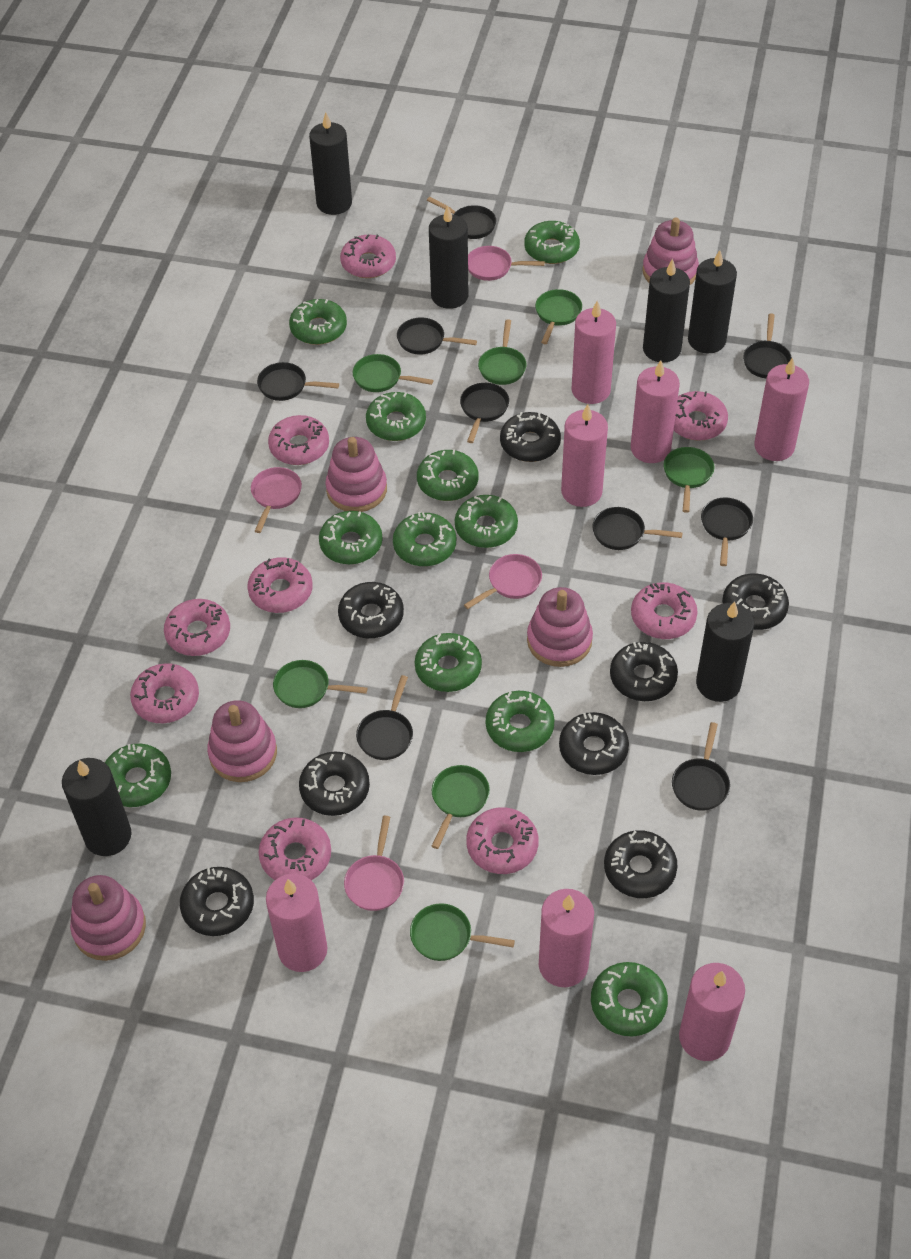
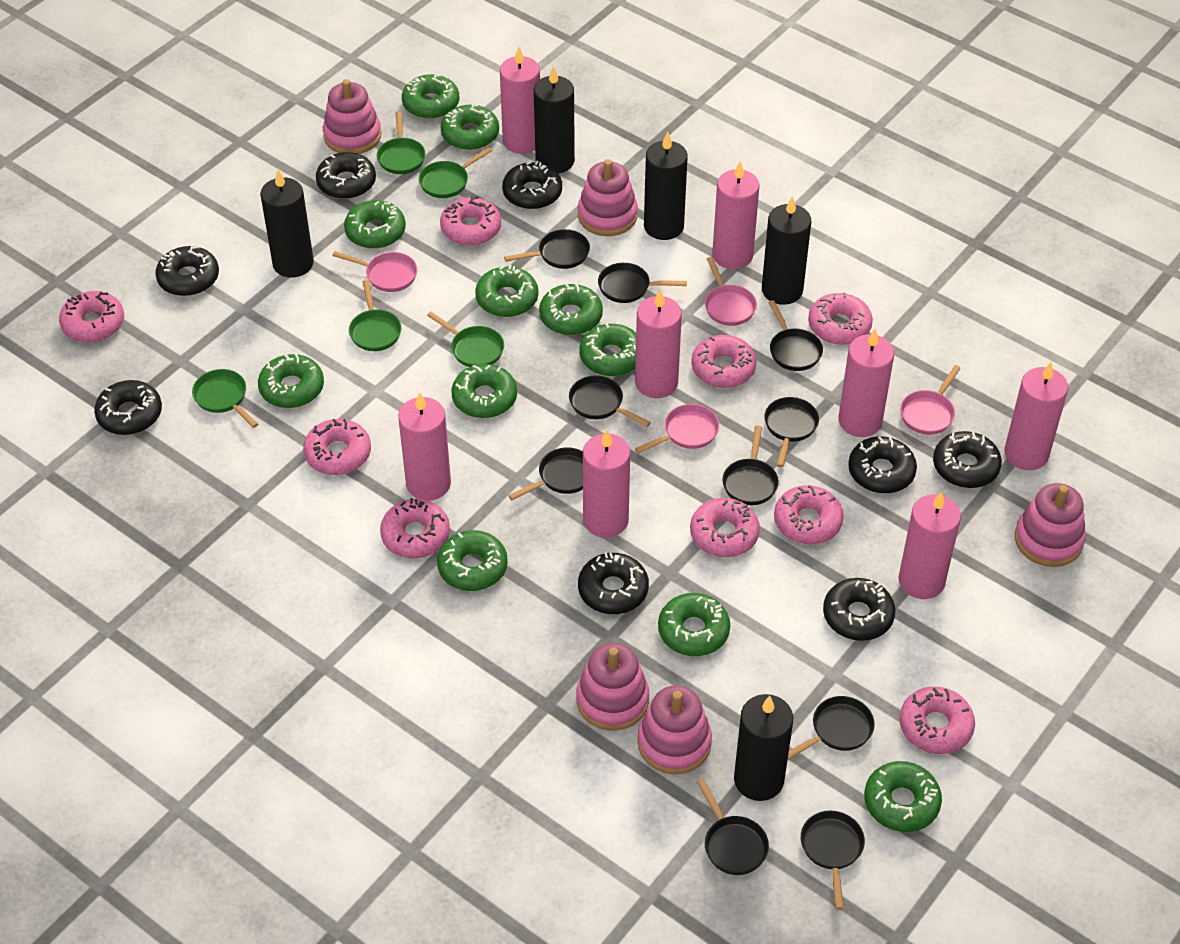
black candle: [62,758,132,856] [309,112,352,215] [429,205,468,309] [643,258,690,363] [688,250,737,353] [696,601,754,702] = 6 -> [260,170,314,278] [534,66,575,174] [644,132,688,240] [734,694,793,801] [762,196,811,305] = 5
black pan: [257,362,339,401] [356,675,413,760] [397,318,477,354] [427,197,496,239] [460,383,509,443] [592,507,682,550] [672,722,730,811] [701,497,753,566] [743,314,792,378] = 9 -> [504,229,590,269] [508,447,583,500] [569,375,651,427] [598,263,687,303] [697,779,769,875] [723,425,779,505] [764,397,819,467] [768,300,823,371] [788,696,875,760] [801,811,865,910] = 10
green pan: [273,660,367,708] [353,354,433,392] [410,903,515,961] [432,765,490,849] [478,319,526,385] [535,289,582,344] [663,447,714,513] = 7 -> [192,369,258,428] [349,280,401,351] [377,111,425,174] [419,147,492,198] [427,312,504,367] = 5
pink candle: [266,874,328,972] [539,889,594,987] [561,404,608,507] [571,301,616,404] [631,360,680,463] [679,963,745,1061] [754,357,809,461] = 7 -> [398,392,451,501] [500,47,540,154] [583,430,630,538] [635,290,682,398] [712,161,760,269] [838,329,894,437] [898,491,961,599] [1005,362,1068,470] = 8

